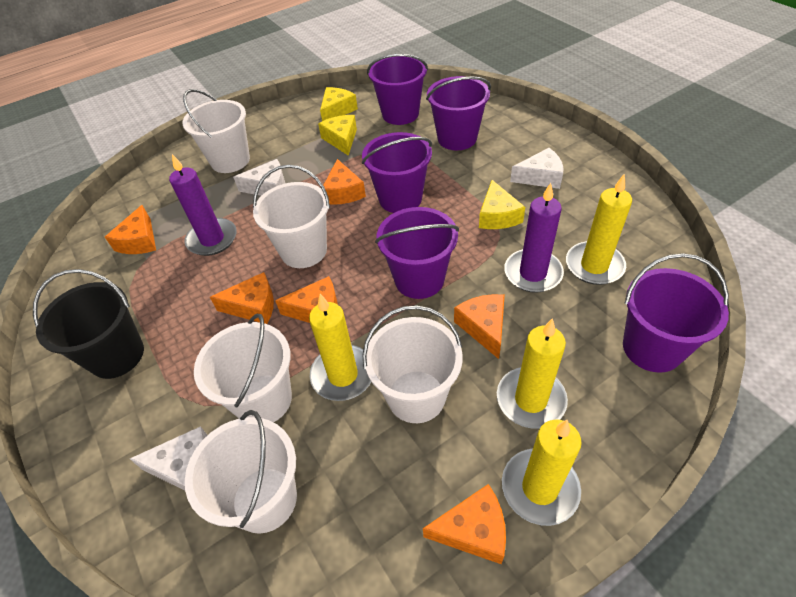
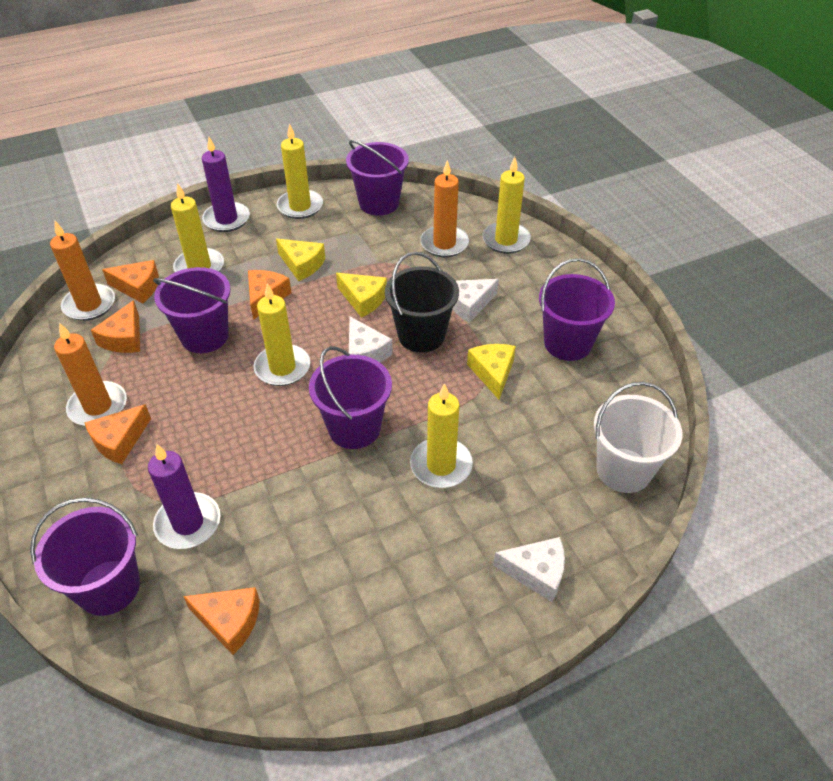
orange candle: none = 0 -> [50,221,115,321] [54,323,127,426] [420,160,469,257] = 3
orange cheese: [105,205,156,254] [210,272,274,324] [275,276,338,323] [323,159,366,205] [423,484,506,564] [454,294,505,359] = 6 -> [84,404,151,464] [91,300,140,353] [102,260,159,304] [183,587,260,655] [248,270,291,320] = 5
white bucket: [182,89,250,173] [185,410,297,534] [194,314,292,422] [253,165,330,268] [362,305,462,423] = 5 -> [594,382,682,493] = 1
yellow candle: [309,294,371,401] [497,318,568,429] [502,419,582,526] [566,173,632,285] = 4 -> [171,183,224,272] [254,283,310,386] [277,124,323,219] [410,383,473,488] [482,157,531,254] = 5

